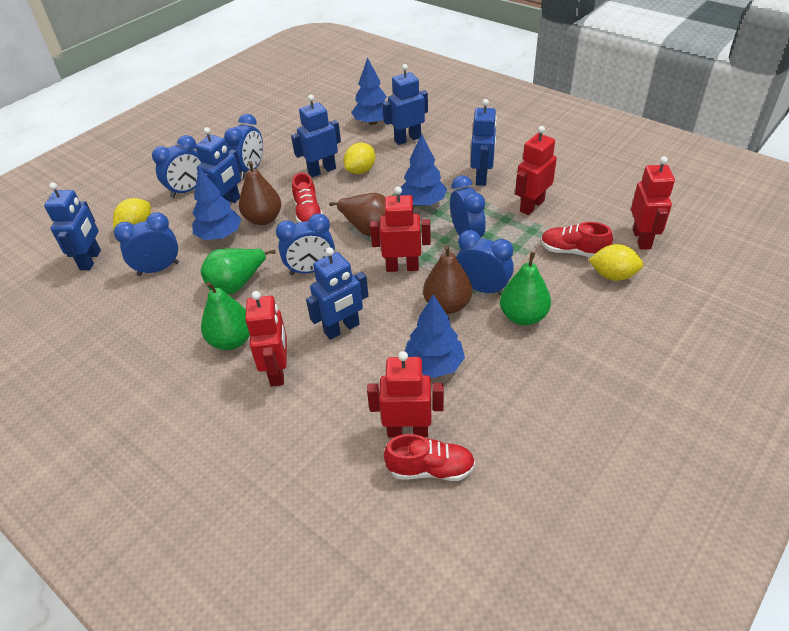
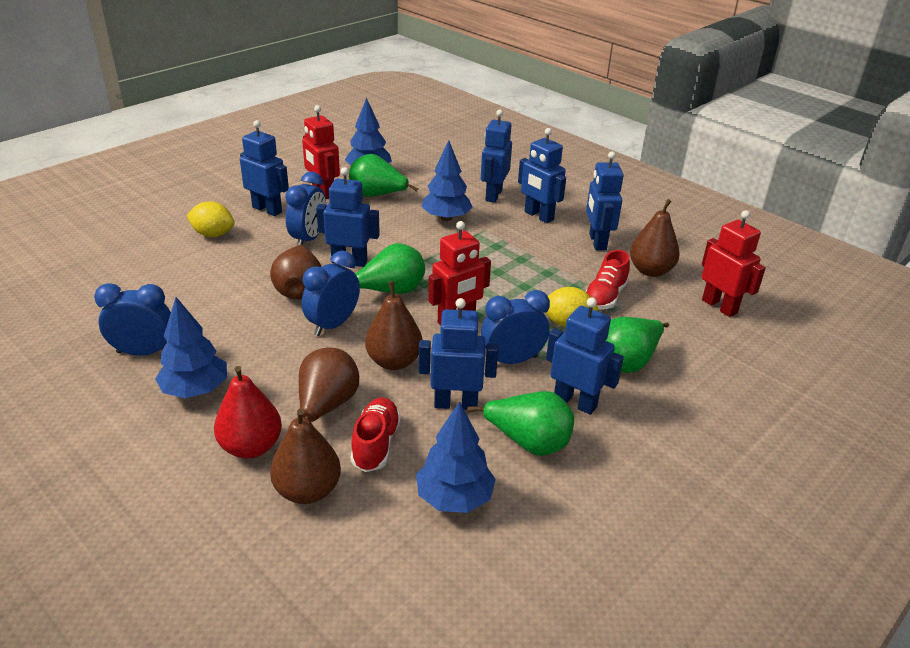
blue clock: [114,212,179,276] [152,135,202,198] [224,114,263,179] [276,213,335,275] [450,175,486,238] [456,230,514,296] = 6 -> [94,283,171,356] [285,172,326,245] [302,251,360,336] [481,290,550,364] = 4
blue robot: [44,182,101,270] [196,127,242,203] [291,95,341,177] [306,247,369,340] [383,64,428,145] [471,99,497,186] = 6 -> [240,120,289,216] [316,167,380,267] [419,298,498,410] [481,109,512,203] [518,128,566,223] [546,297,624,415] [586,151,624,250] = 7
brown pear: [239,161,281,225] [329,193,386,236] [423,245,472,314] = 3 -> [270,245,321,299] [270,409,341,504] [299,348,359,422] [365,281,423,370] [630,199,680,277] = 5
green pear: [201,248,276,294] [201,282,250,350] [500,252,551,326] = 3 -> [349,154,419,197] [356,243,425,294] [467,391,574,456] [606,317,669,373] = 4
red pear: none = 0 -> [214,366,282,459] = 1
red robot: [245,291,287,386] [367,351,444,438] [370,187,431,272] [515,126,557,215] [631,156,675,250] = 5 -> [302,105,340,199] [428,221,491,326] [702,210,766,317] = 3
red shoe: [292,173,323,223] [384,434,475,481] [541,222,613,257] = 3 -> [351,398,401,472] [585,250,630,310] = 2
yellow lemon: [113,198,151,229] [343,143,375,174] [589,244,643,281] = 3 -> [187,201,235,237] [546,287,598,327] = 2

